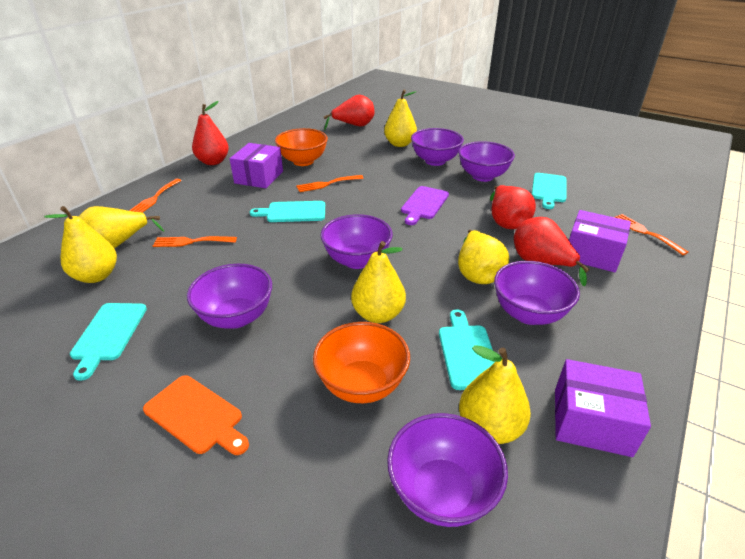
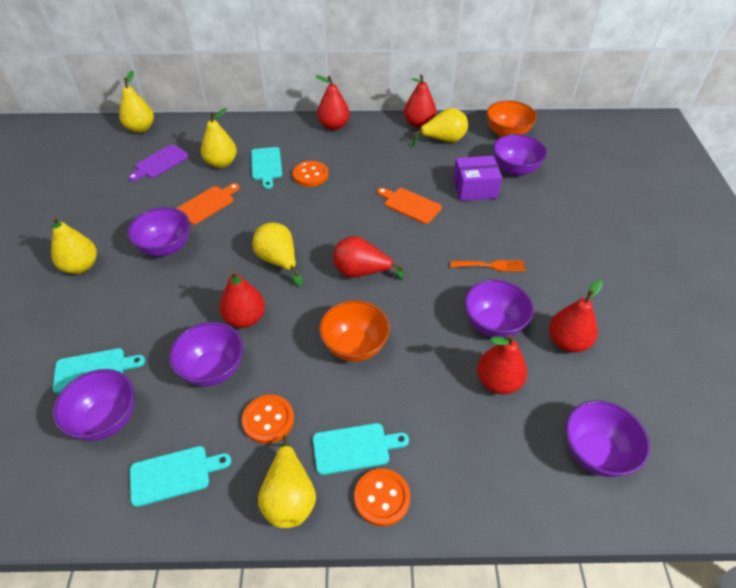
orange button: none = 0 -> [242,395,294,444] [293,161,328,187] [354,468,410,526] = 3
orange cutting board: [143,375,249,455] = 1 -> [176,183,240,225] [377,188,442,224] = 2
orange fork: [129,179,182,213] [153,236,237,247] [296,175,364,192] [614,214,688,255] = 4 -> [450,260,525,272] = 1
purple box: [230,143,283,188] [555,359,651,457] [569,210,631,272] = 3 -> [453,156,502,201] = 1
red pear: [192,101,229,165] [324,94,374,130] [490,185,536,229] [514,217,589,286] = 4 -> [219,270,265,328] [315,75,350,130] [333,236,404,280] [404,75,436,128] [477,334,527,394] [549,279,603,353] = 6

